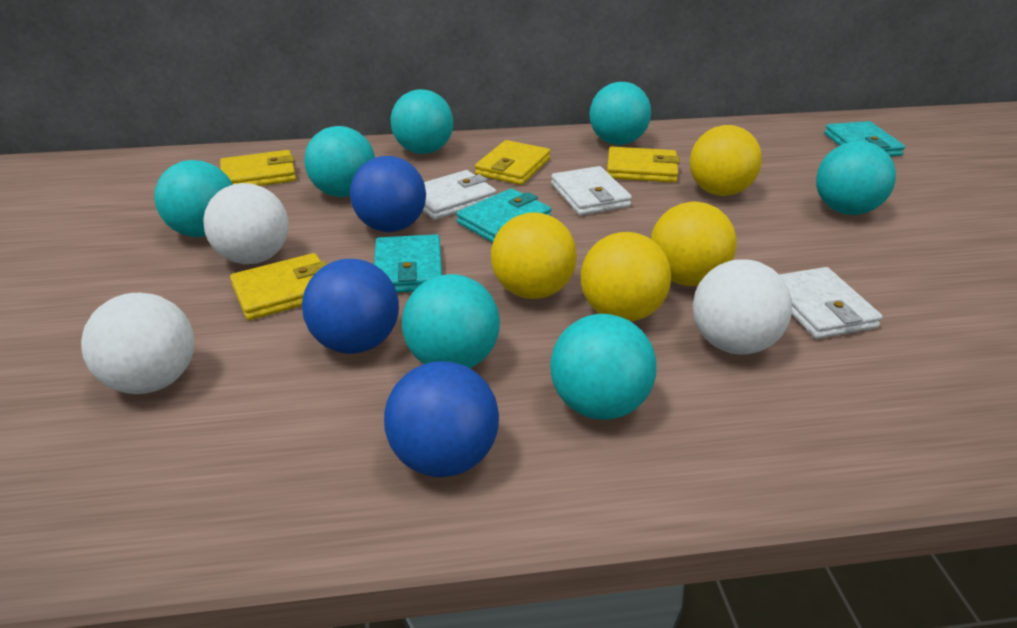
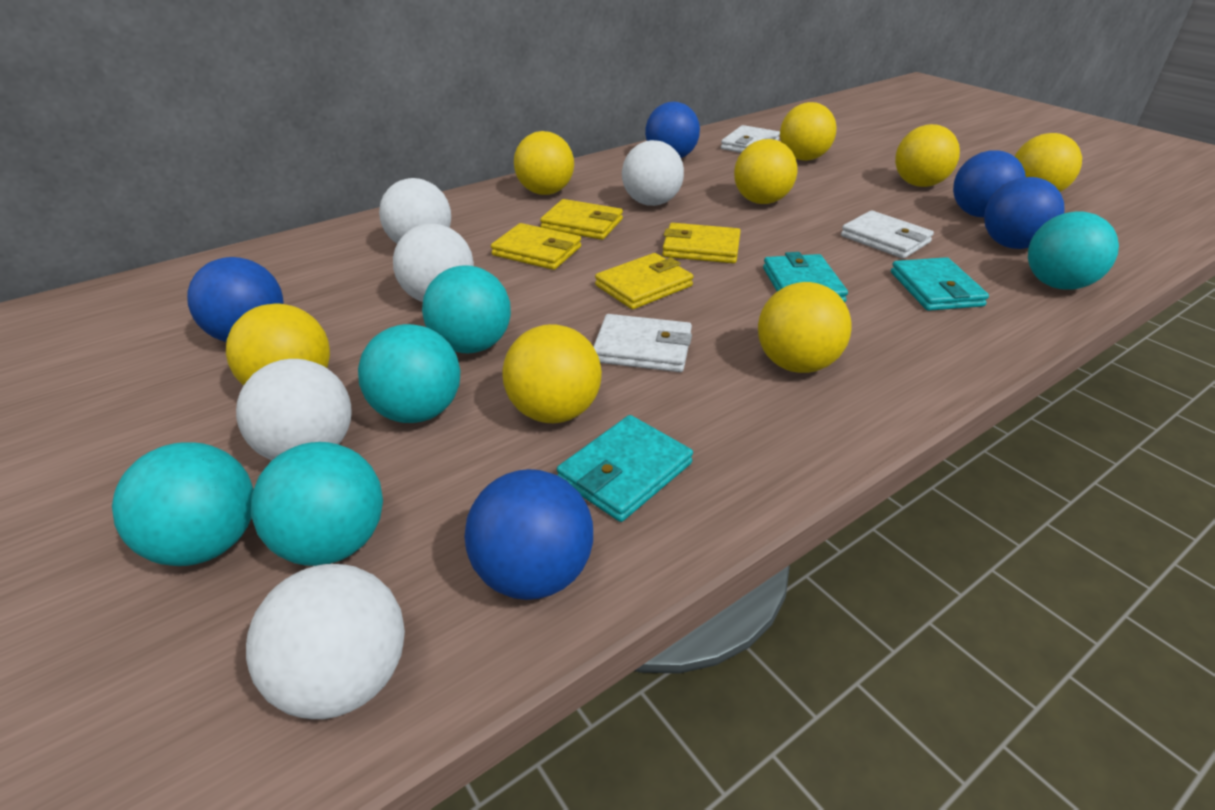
blue ball: [302,259,399,354] [350,156,426,232] [384,361,499,477] = 3 -> [187,257,283,342] [464,469,593,600] [645,102,700,158] [953,150,1026,217] [984,177,1065,249] = 5
turquoise ball: [154,160,233,237] [304,126,375,197] [390,89,453,154] [402,274,500,368] [550,314,657,420] [589,82,651,145] [816,141,896,215] = 7 -> [112,442,254,566] [251,442,383,566] [358,324,460,423] [422,265,511,353] [1028,211,1119,290] = 5
white ball: [81,293,194,394] [203,183,289,264] [693,259,792,355] = 3 -> [236,359,351,460] [246,564,405,719] [379,178,451,244] [393,224,474,302] [622,140,684,206] = 5
yellow ball: [491,212,577,299] [581,232,672,322] [651,202,737,286] [690,125,762,196] = 4 -> [226,303,330,386] [503,324,602,423] [514,131,574,195] [734,139,797,204] [758,282,852,373] [780,102,837,161] [895,124,960,187] [1014,133,1082,192] = 8

